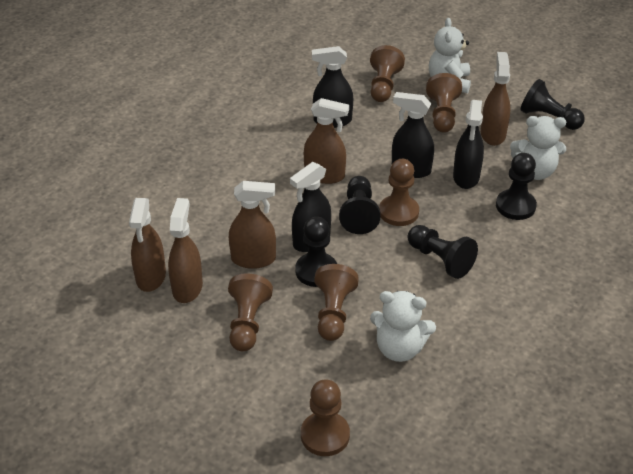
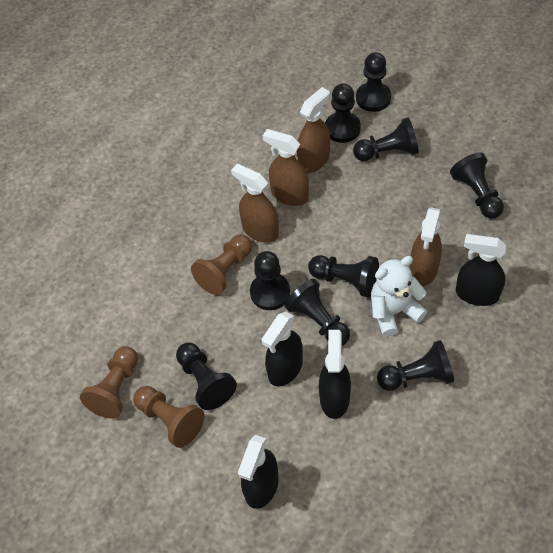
black pawn: [295,217,337,287] [339,176,380,234] [407,225,478,279] [496,153,537,220] [520,79,585,130] = 5 -> [176,343,237,410] [250,251,290,310] [284,279,350,346] [308,255,379,298] [325,83,361,143] [353,117,419,161] [356,52,391,112] [377,340,454,391] [450,152,504,219] = 9
brown pawn: [228,273,273,351] [301,379,350,456] [314,264,359,341] [370,45,405,102] [379,159,419,226] [426,73,462,133] = 6 -> [80,346,138,419] [133,386,204,448] [191,235,252,295] = 3
brown spray bottle: [129,198,166,292] [168,198,203,303] [229,181,276,269] [304,98,349,184] [481,52,510,146] = 5 -> [231,164,279,243] [263,129,309,206] [297,87,330,173] [410,207,442,286] = 4
white teddy bear: [370,291,436,362] [429,18,471,93] [510,116,566,180] = 3 -> [371,256,427,337] = 1

